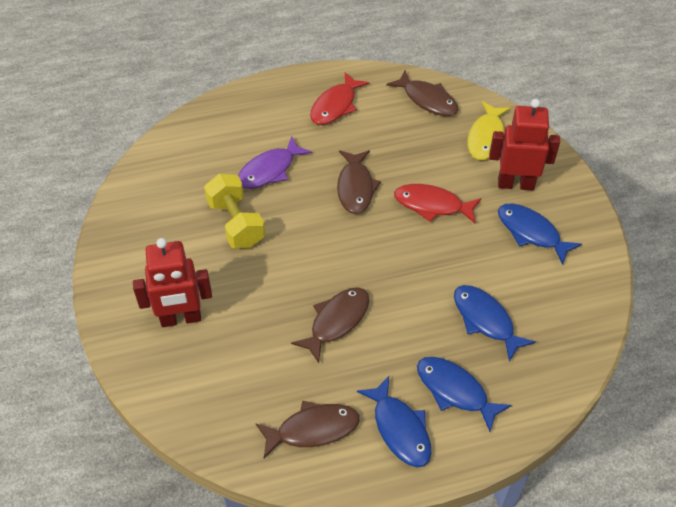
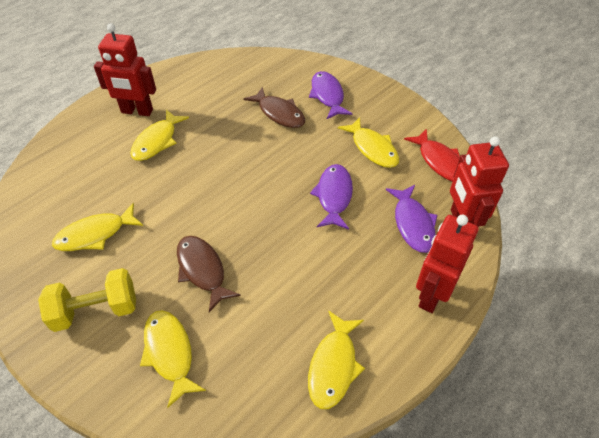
blue fish: [357,376,432,467] [417,357,512,432] [454,285,536,362] [498,204,582,265] = 4 -> none = 0
brown fish: [255,401,360,458] [291,287,369,363] [337,150,381,214] [386,70,459,116] = 4 -> [177,236,241,312] [243,87,305,128] = 2
purple fish: [238,136,312,189] = 1 -> [309,71,353,119] [310,164,353,230] [386,185,437,253] = 3
red fish: [310,72,369,125] [394,184,481,223] = 2 -> [404,129,460,182] = 1
red robot: [133,238,212,327] [489,99,560,190] = 2 -> [94,23,156,116] [416,215,478,313] [450,137,509,228] = 3
yellow fish: [467,101,511,160] = 1 -> [52,203,143,251] [130,110,189,161] [140,310,206,408] [308,311,365,409] [338,117,399,168] = 5

